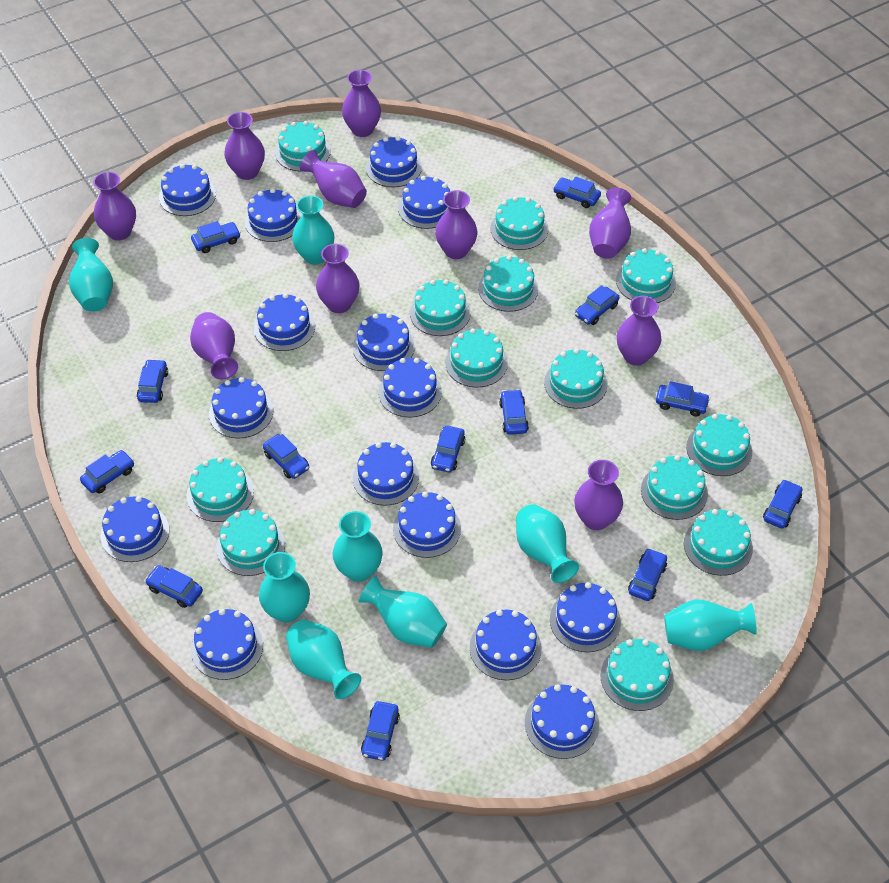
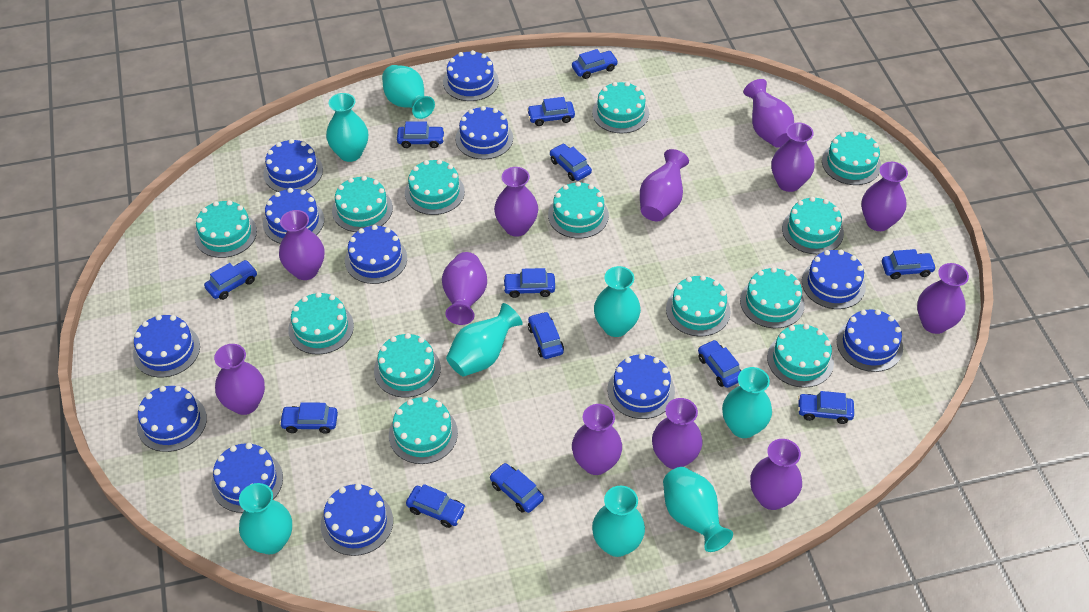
blue cake: [101,496,169,562] [159,164,216,216] [191,609,263,680] [209,377,273,438] [245,188,302,242] [254,293,315,351] [353,313,415,371] [353,442,419,506] [366,136,422,187] [378,358,442,418] [393,492,461,558] [398,176,450,229] [470,610,542,680] [525,684,599,759] [550,582,621,652] = 15 -> [133,315,200,378] [137,386,207,452] [211,443,283,513] [263,139,323,192] [263,188,324,244] [320,484,393,556] [345,225,407,284] [443,50,499,101] [455,106,513,159] [607,354,675,419] [802,250,866,309] [837,309,903,372] = 12
purple vase: [93,172,136,240] [190,312,238,379] [224,112,265,180] [300,150,367,208] [316,244,360,313] [342,70,381,137] [435,190,477,259] [574,460,623,530] [589,188,631,259] [617,296,662,366] = 10 -> [214,344,265,415] [279,210,324,280] [442,252,487,325] [494,167,538,237] [572,404,622,475] [640,149,689,221] [652,398,702,469] [743,79,794,148] [750,439,802,510] [771,123,815,192] [861,162,908,231] [917,263,969,334] = 12

